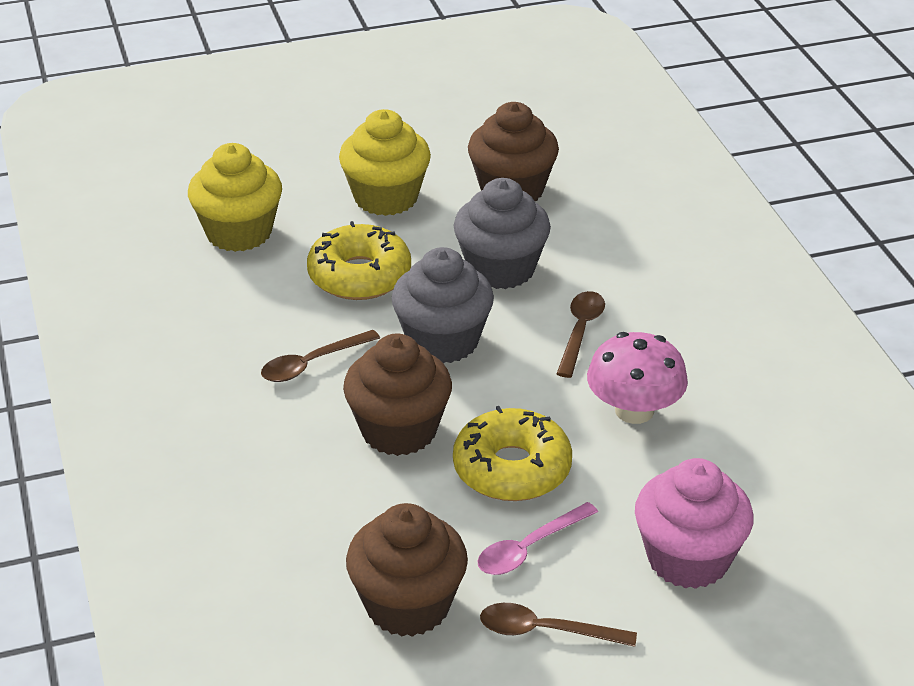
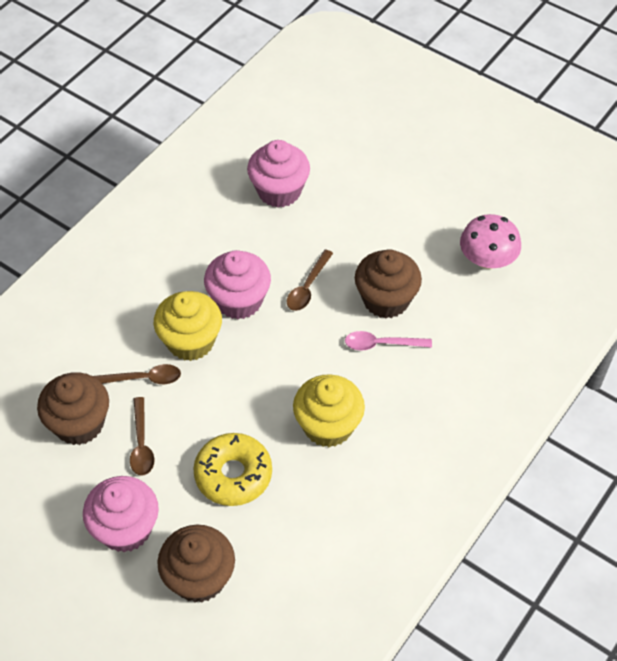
grey cupcake: [392,247,494,363] [454,178,551,289] = 2 -> none = 0
pink cupcake: [635,458,753,589] = 1 -> [83,476,159,553] [204,250,271,319] [247,140,310,208] = 3
yellow donut: [307,221,411,300] [453,406,572,501] = 2 -> [193,433,272,506] = 1

